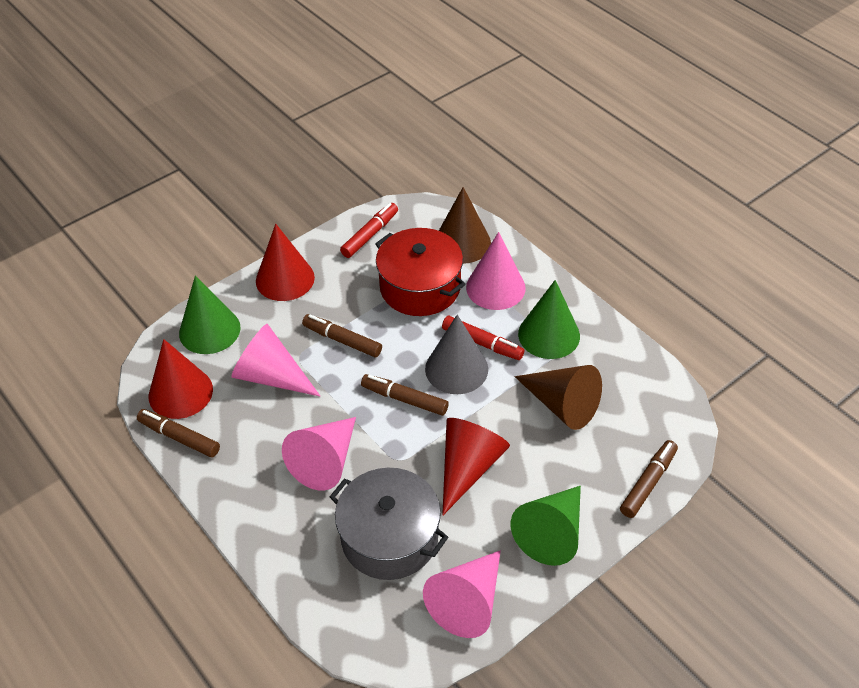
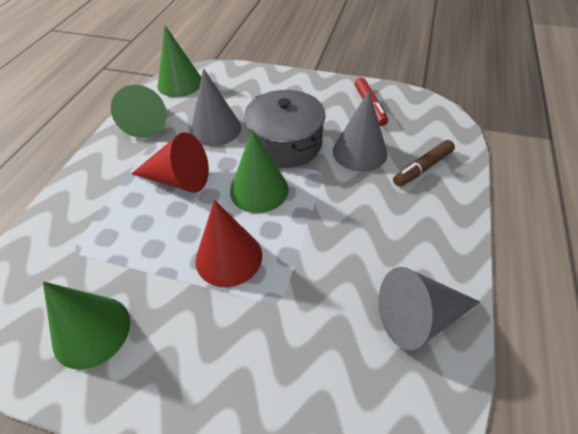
brown cone: [439,187,491,264] [515,365,602,430] = 2 -> none = 0
brown marker: [137,409,220,457] [302,314,382,358] [361,374,449,416] [620,440,678,518] = 4 -> [393,140,455,187] = 1
green cone: [179,275,241,354] [511,486,581,566] [518,280,580,359] = 3 -> [43,281,130,370] [111,85,167,138] [158,26,201,97] [230,129,289,213] = 4
grey cone: [425,315,488,394] = 1 -> [190,69,241,146] [333,91,387,172] [379,267,480,350] = 3
pink cone: [231,324,320,396] [282,417,356,491] [423,550,501,638] [466,232,526,310] = 4 -> none = 0
red cone: [149,339,213,419] [256,224,315,301] [442,418,510,516] = 3 -> [131,132,209,193] [195,200,262,287] = 2
red marker: [340,203,398,258] [442,316,525,360] = 2 -> [355,78,388,126] = 1
red pot: [375,228,465,316] = 1 -> none = 0

